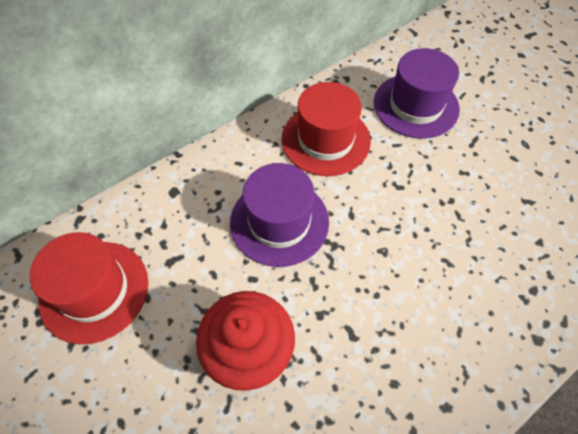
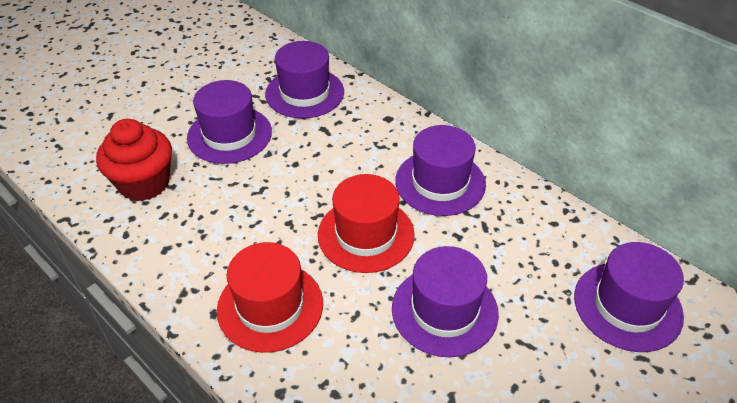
purple hat: [230,163,329,267] [374,48,460,139] = 2 -> [187,80,272,164] [265,41,344,118] [392,246,499,357] [395,125,486,216] [574,242,684,352] = 5

